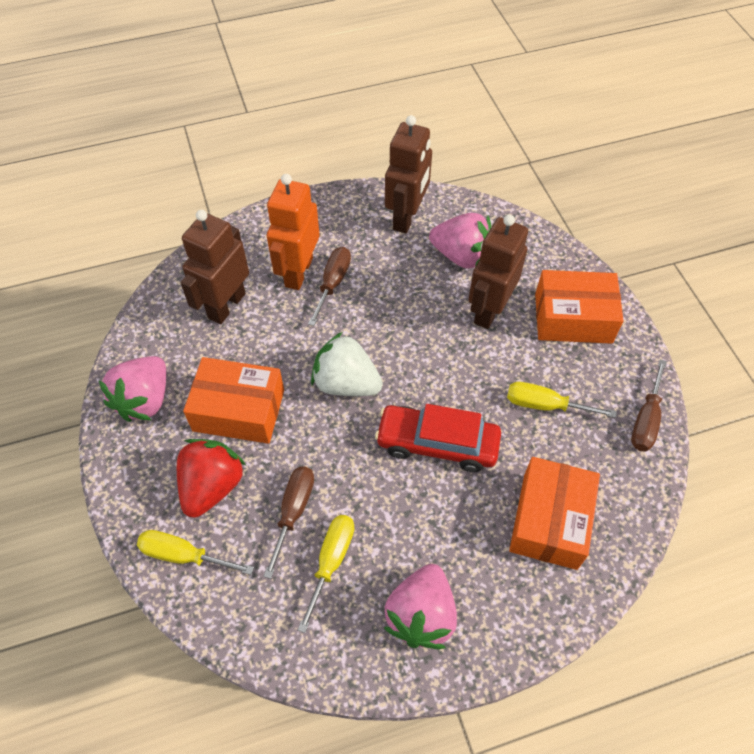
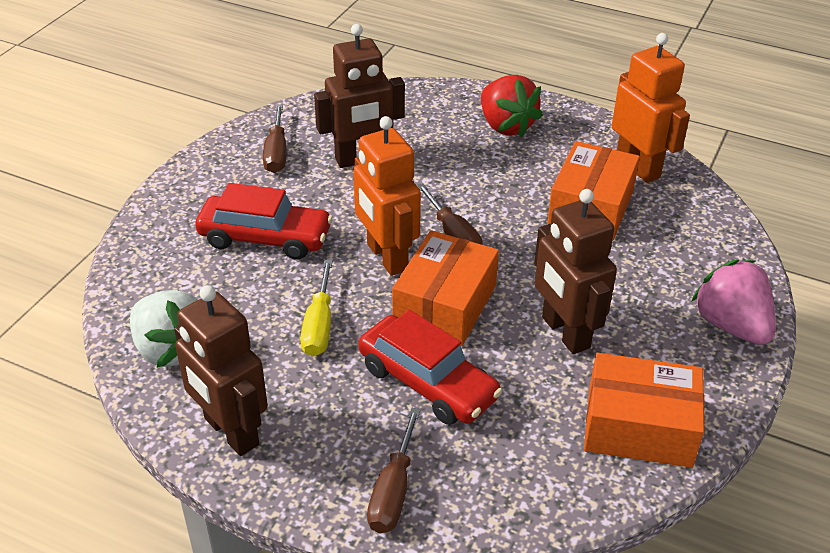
orange robot: [267,174,320,290] = 1 -> [353,116,421,276] [612,33,690,183] = 2
pink strawberry: [99,356,166,422] [384,564,457,649] [429,213,491,268] = 3 -> [691,260,776,345] = 1
red car: [375,404,501,472] = 1 -> [195,183,333,260] [358,310,502,425] = 2
yellow screwdriver: [137,530,254,575] [298,515,354,633] [507,382,617,418] = 3 -> [300,260,333,356] = 1

